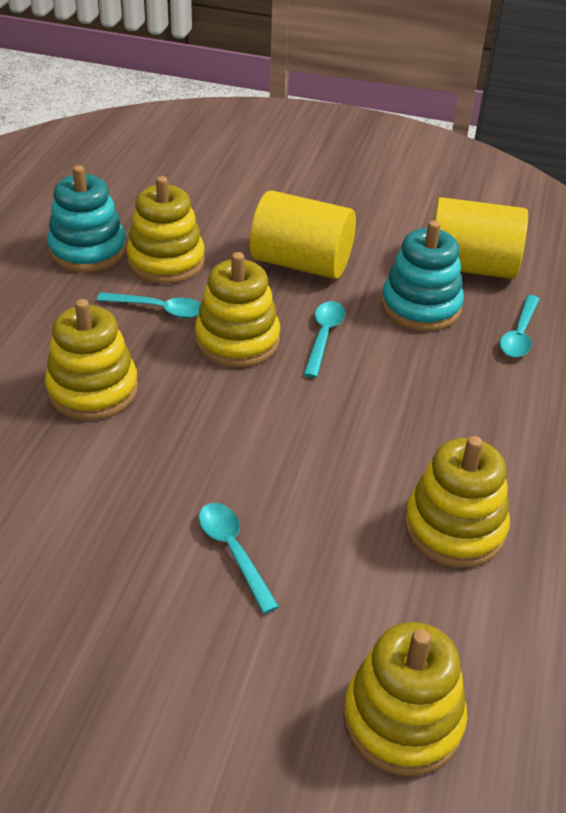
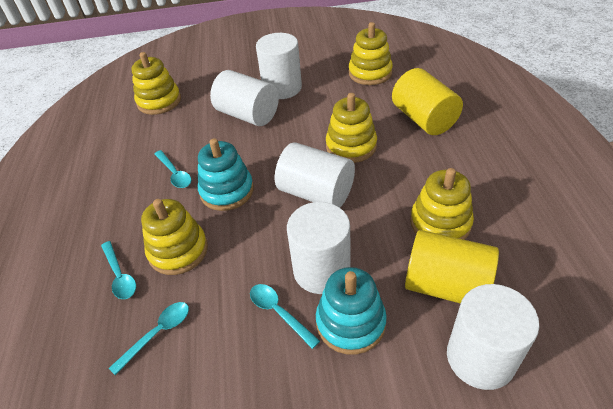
white cylinder: none = 0 -> [210,70,279,126] [256,33,302,99] [275,142,355,208] [287,202,350,294] [447,284,539,390] = 5

